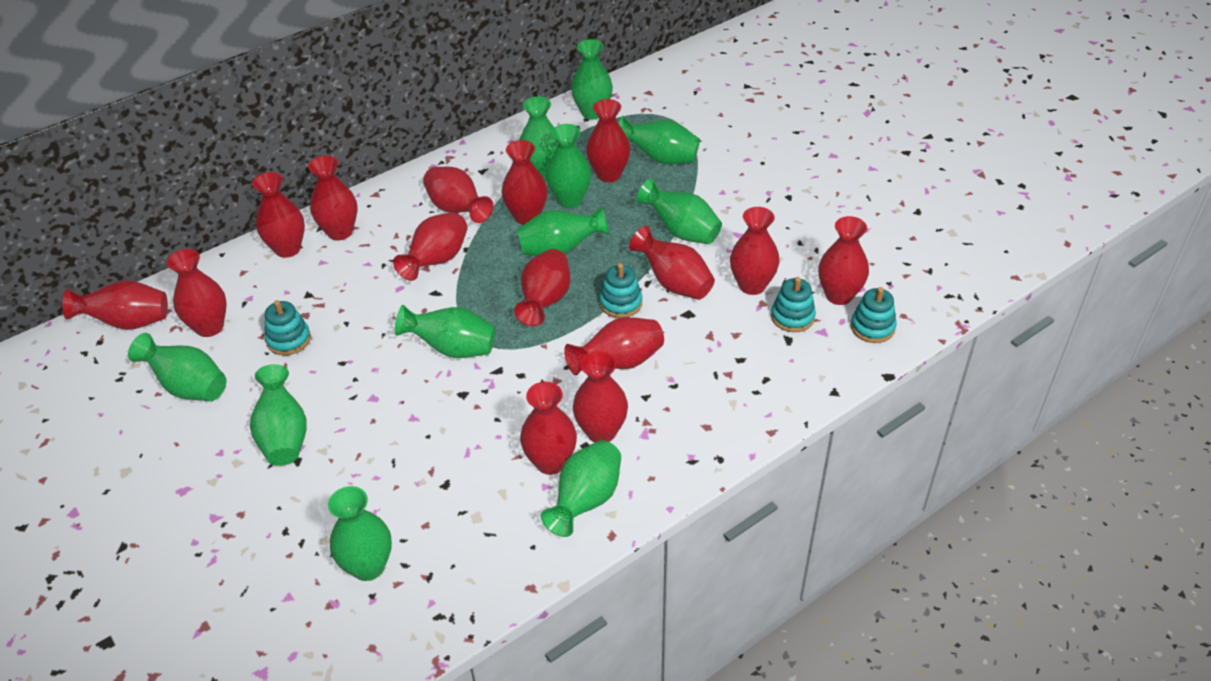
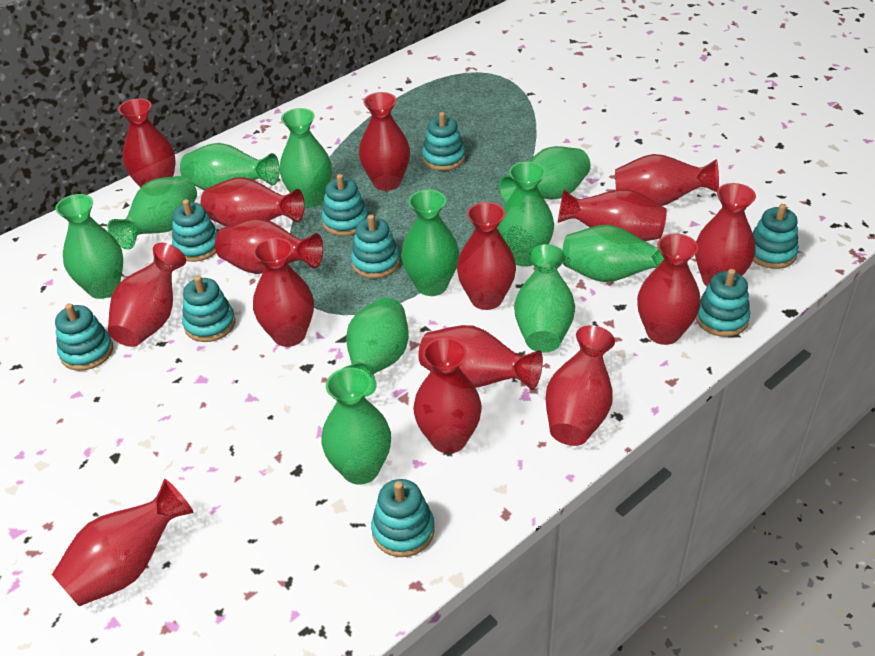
turquoise stacking toy: [265,300,311,355] [599,263,642,318] [771,277,816,332] [851,287,897,343] = 4 -> [55,303,113,371] [172,199,218,262] [182,276,235,342] [322,174,368,236] [351,214,400,278] [371,479,435,557] [422,112,465,171] [696,269,750,337] [753,204,799,269] = 9

